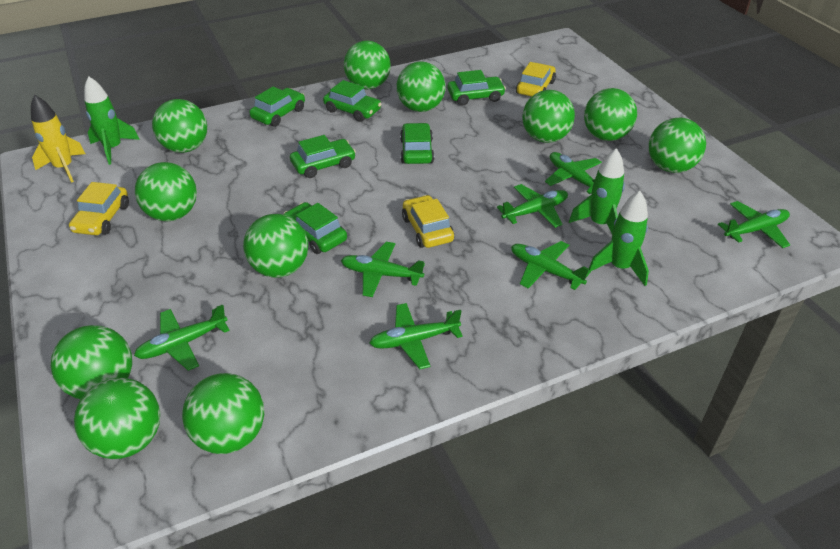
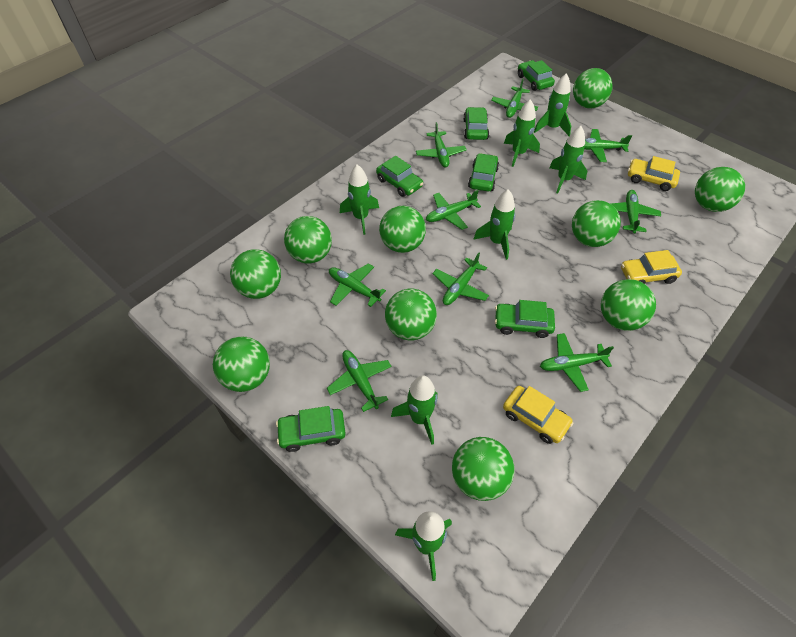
green ball: [51,325,132,399] [74,378,160,459] [135,162,197,221] [152,99,207,153] [182,373,264,454] [243,214,308,278] [344,41,391,89] [397,61,445,112] [522,90,575,143] [584,88,637,141] [649,118,706,173] = 11 -> [213,337,270,392] [230,249,281,299] [284,216,332,263] [379,206,426,253] [385,289,437,341] [452,437,514,501] [572,200,621,247] [573,68,613,108] [601,279,656,331] [695,167,745,212] = 10
green plane: [134,304,230,371] [341,242,425,297] [370,303,463,369] [497,184,568,228] [511,241,591,290] [545,152,602,194] [718,201,790,248] = 7 -> [327,350,392,412] [329,263,386,307] [416,122,467,168] [426,190,481,230] [433,253,489,305] [491,79,538,118] [540,333,614,392] [584,129,632,162] [611,190,661,233] = 9
green rocket: [84,76,140,165] [569,148,625,233] [589,191,649,286] = 3 -> [340,164,379,235] [391,375,438,445] [395,511,452,581] [473,189,515,260] [504,99,540,167] [534,73,571,136] [549,126,587,194] = 7
yellow rocket: [31,95,85,183] = 1 -> none = 0

